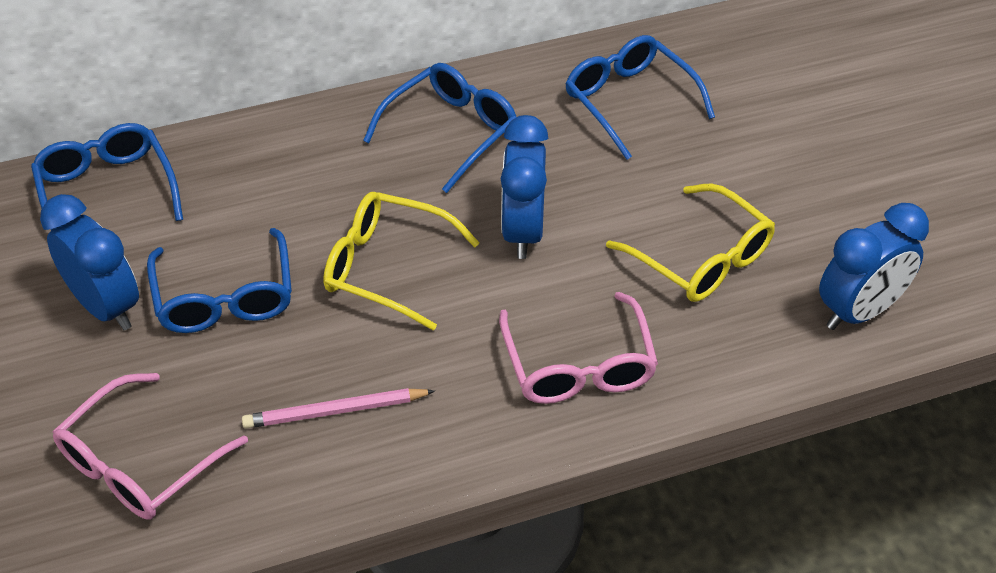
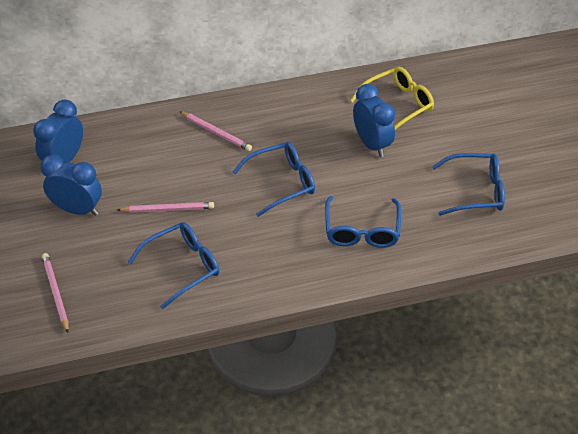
pink glasses: [53,373,248,520] [499,292,658,404] = 2 -> none = 0
pink pencil: [242,388,435,429] = 1 -> [42,253,69,333] [117,202,214,213] [179,111,252,151] = 3
yellow glasses: [323,192,480,331] [606,183,775,302] = 2 -> [350,67,434,130] = 1

